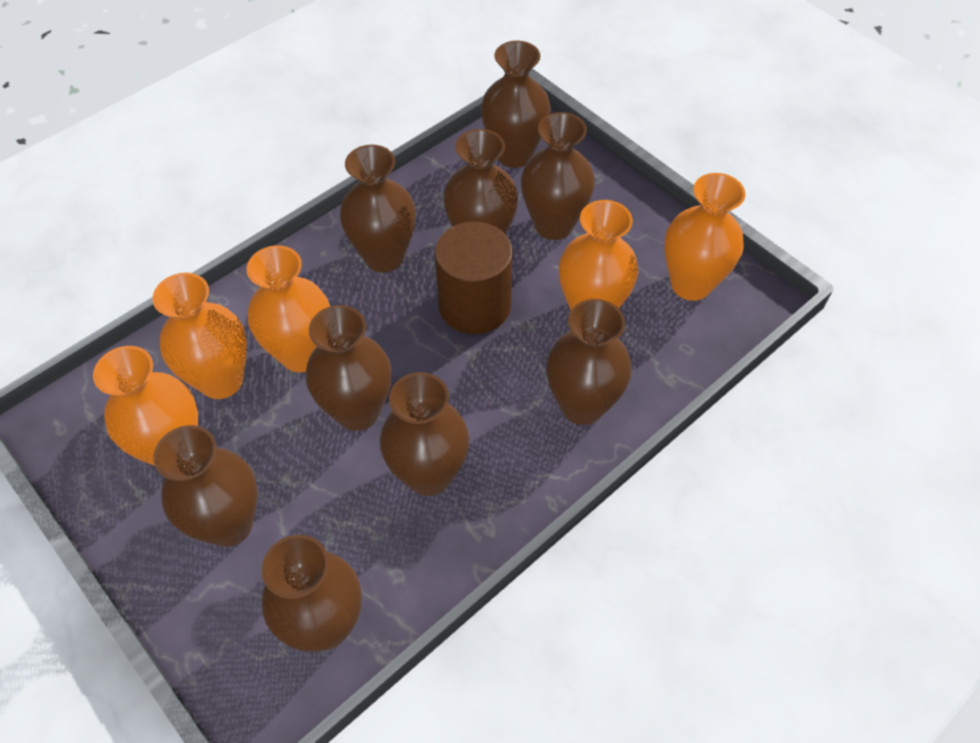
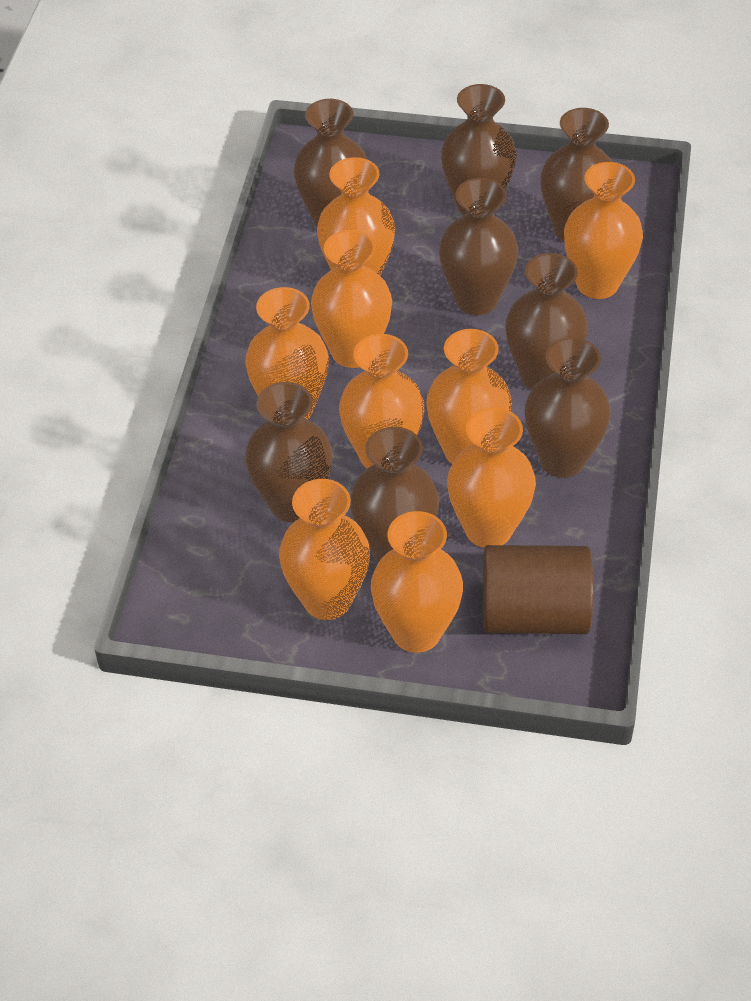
brown vase: [153,425,258,547] [261,535,362,652] [305,305,391,431] [340,145,416,273] [380,372,469,496] [443,129,518,235] [481,41,551,168] [521,112,595,240] [546,299,632,425] = 9 -> [245,382,333,522] [294,99,367,227] [350,427,439,562] [439,178,518,315] [441,84,517,216] [505,253,588,389] [525,337,611,478] [540,108,612,241] = 8
orange vase: [93,346,198,466] [152,273,247,399] [247,245,330,372] [559,200,638,310] [664,173,745,301] = 5 -> [245,287,329,419] [279,479,370,620] [311,230,392,368] [317,157,395,276] [339,334,425,469] [371,511,463,653] [426,329,512,464] [447,407,536,548] [564,162,643,299] = 9

